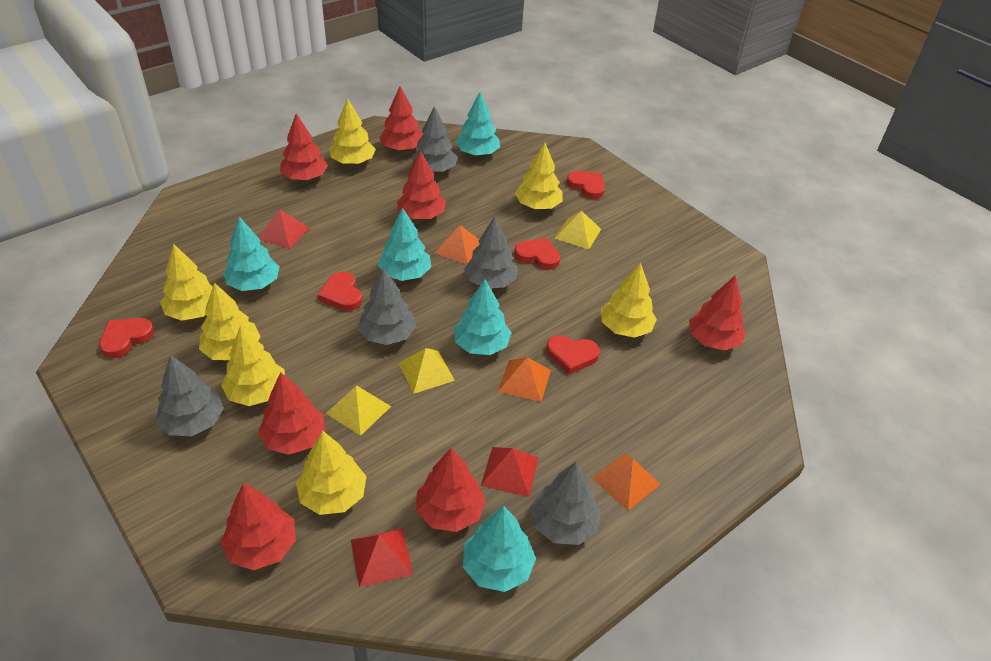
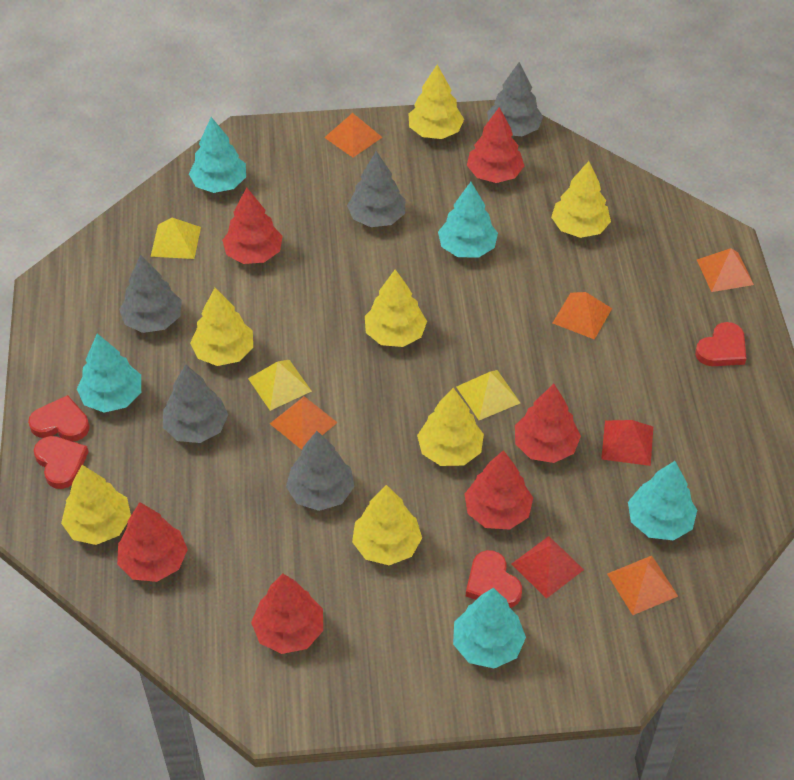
orange pyramid: [435,225,479,265] [498,357,551,402] [592,453,661,511] = 3 -> [270,396,338,450] [324,113,382,157] [553,292,612,340] [607,556,678,615] [697,248,754,292] = 5
red heart: [99,318,154,358] [317,272,362,311] [514,238,560,270] [546,335,600,374] [567,171,605,199] = 5 -> [28,395,90,441] [34,436,89,489] [466,550,522,608] [695,322,746,366] = 4
red pyramid: [258,209,310,249] [351,528,413,587] [481,447,539,497] = 3 -> [512,536,584,599] [601,420,653,466] = 2
red tree: [221,483,296,570] [258,372,325,455] [280,114,328,181] [379,86,423,151] [397,150,446,219] [416,448,486,532] [689,276,746,350] = 7 -> [117,502,188,582] [222,187,283,264] [251,573,323,654] [465,450,533,530] [467,107,524,183] [515,384,581,463] = 6

